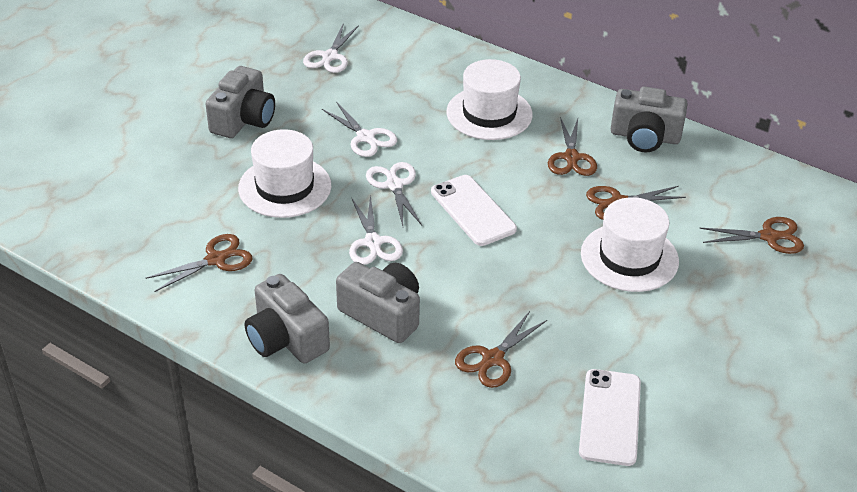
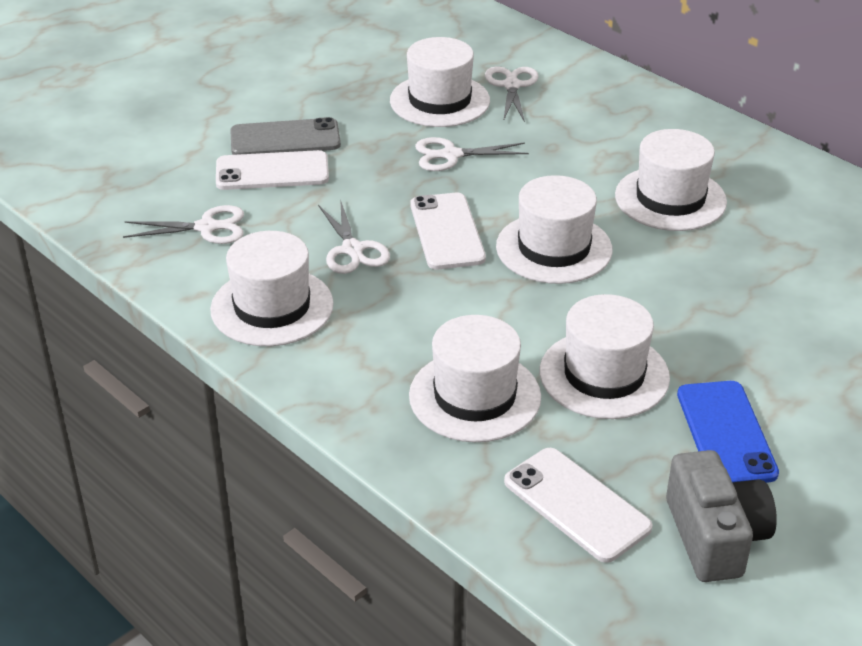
blue phone: none = 0 -> [677,381,779,483] = 1
brown scissors: [146,234,252,292] [455,311,547,388] [548,117,597,176] [586,186,686,220] [699,217,804,254] = 5 -> none = 0
grey camera: [206,66,275,138] [245,274,330,364] [336,262,420,343] [611,86,687,152] = 4 -> [666,450,777,582] = 1
grey phone: none = 0 -> [230,117,341,155] = 1
white hat: [238,129,331,218] [446,59,533,140] [581,197,679,292] = 3 -> [210,231,334,346] [390,37,490,127] [409,315,541,442] [496,175,613,284] [540,294,670,419] [615,129,727,231] = 6
white phone: [431,175,517,246] [579,369,641,466] = 2 -> [216,150,329,190] [410,193,486,269] [504,448,653,563] = 3

